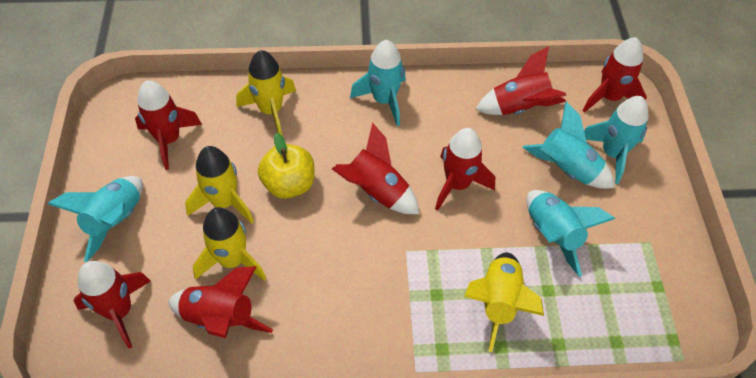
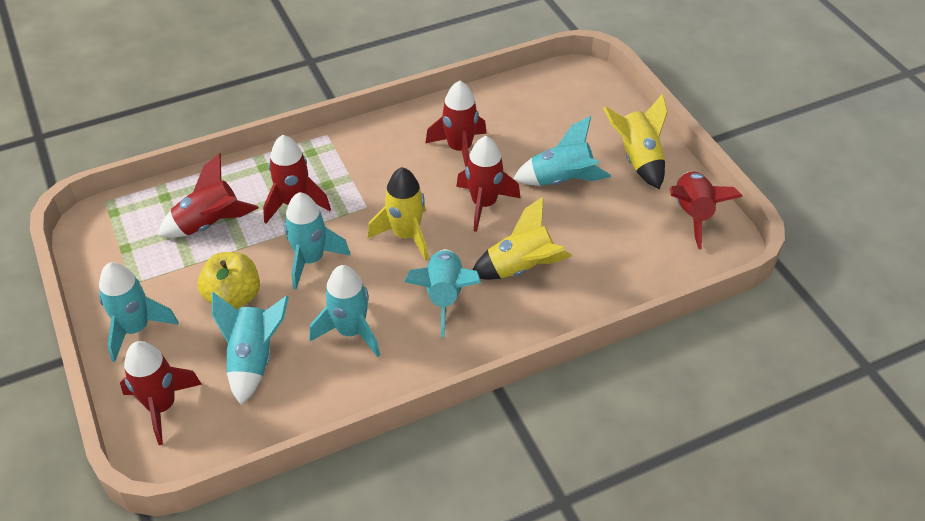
red rocket: [73,261,151,349] [135,81,202,170] [168,266,273,338] [332,122,419,214] [435,128,495,211] [475,46,566,115] [582,37,647,113] = 7 -> [120,341,202,445] [158,153,259,238] [263,135,331,223] [426,81,486,167] [456,136,520,232] [670,171,743,249] = 6
turquoise rocket: [48,176,143,262] [350,40,405,126] [522,101,615,189] [526,190,615,277] [584,96,649,184] = 5 -> [99,262,179,362] [212,292,289,405] [284,192,351,290] [309,265,380,357] [404,249,481,337] [513,116,611,186] = 6
yellow rocket: [185,146,254,224] [193,207,266,281] [236,50,296,135] [464,252,544,352] = 4 -> [368,167,428,261] [473,197,572,280] [603,93,667,189] = 3

